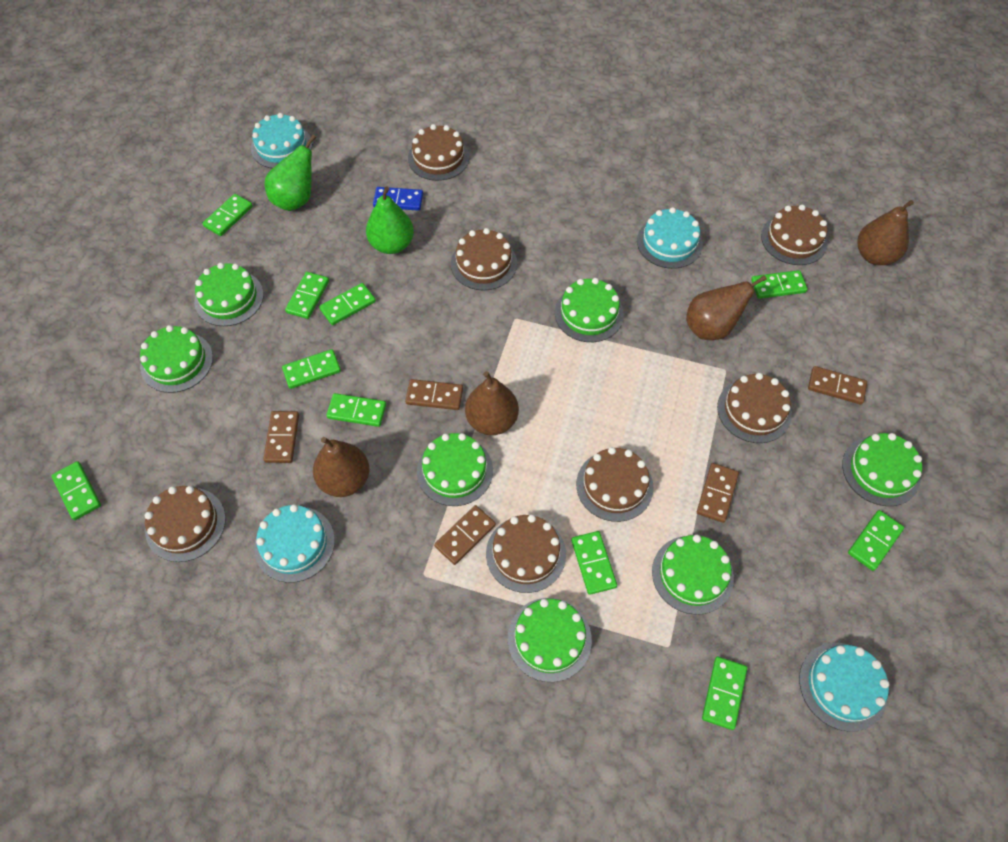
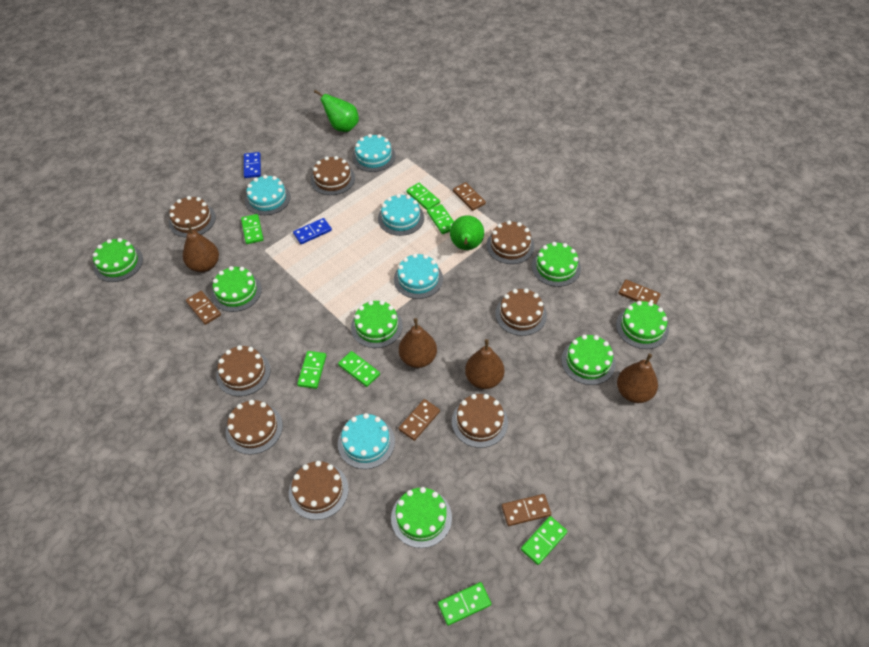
blue domino: [373,187,423,211] = 1 -> [244,152,261,178] [293,218,332,244] = 2
brown cake: [145,486,226,562] [408,124,469,181] [451,228,517,291] [486,514,566,593] [576,447,654,522] [717,373,792,443] [761,205,828,265] = 7 -> [169,196,216,238] [216,345,271,396] [226,400,283,455] [289,461,349,520] [311,156,355,195] [452,394,508,448] [487,221,534,264] [495,288,547,336] = 8
green domino: [51,461,101,520] [203,194,253,236] [282,349,341,389] [285,272,329,319] [319,283,376,325] [326,393,386,427] [571,531,617,595] [702,657,747,730] [751,270,808,299] [848,510,904,571] = 10 -> [241,214,263,244] [297,351,326,389] [338,351,380,387] [406,183,440,210] [427,204,454,234] [438,582,491,626] [521,516,568,565] = 7
turquoise cake: [251,113,312,169] [254,504,335,583] [637,207,703,269] [799,643,889,732] = 4 -> [245,175,291,215] [338,413,395,469] [352,134,396,172] [378,194,424,236] [394,253,443,299] = 5

